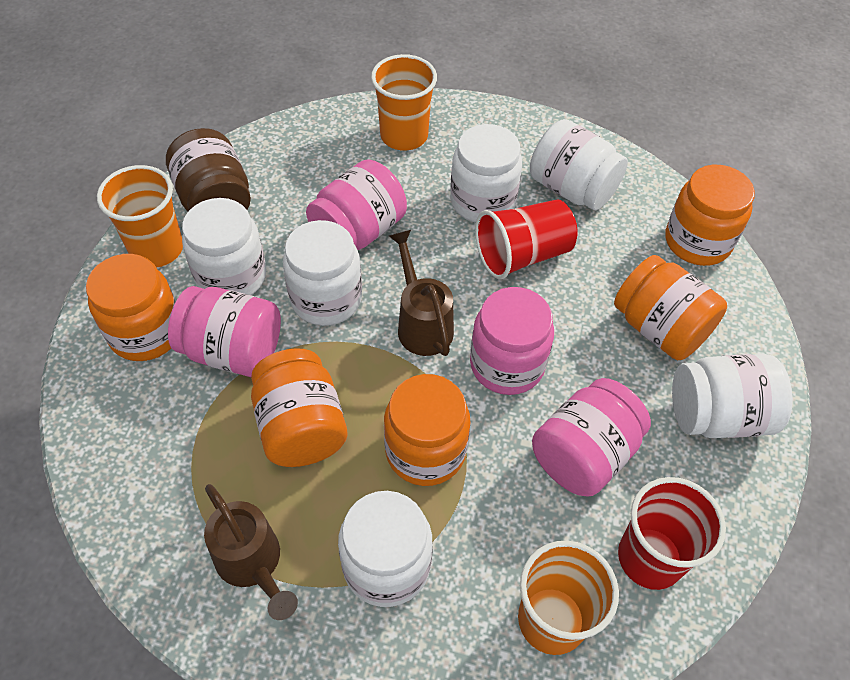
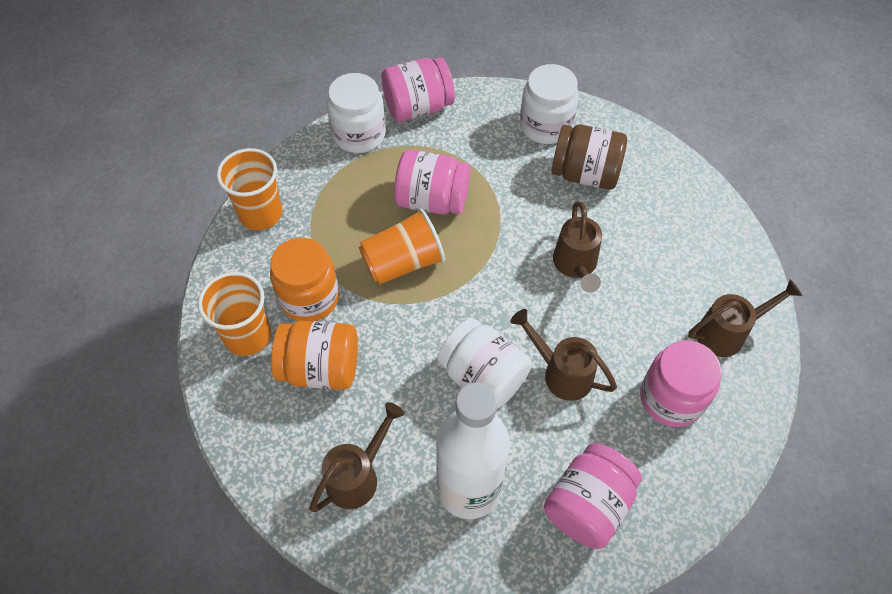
brown watering can: [204,484,298,620] [389,230,454,356] = 2 -> [310,402,405,512] [510,309,617,401] [553,202,602,293] [688,279,802,357] = 4
orange jar: [86,254,176,361] [251,348,347,467] [384,374,470,486] [614,255,727,360] [666,165,755,266] = 5 -> [270,238,339,322] [271,321,358,390] = 2
red cup: [475,199,578,279] [618,477,726,590] = 2 -> none = 0
white bottle: none = 0 -> [436,382,510,519] = 1
white jar: [182,198,266,295] [283,220,362,326] [338,491,432,607] [450,124,522,223] [530,119,628,210] [672,354,792,438] = 6 -> [327,73,386,153] [437,318,532,409] [520,64,579,144] = 3

